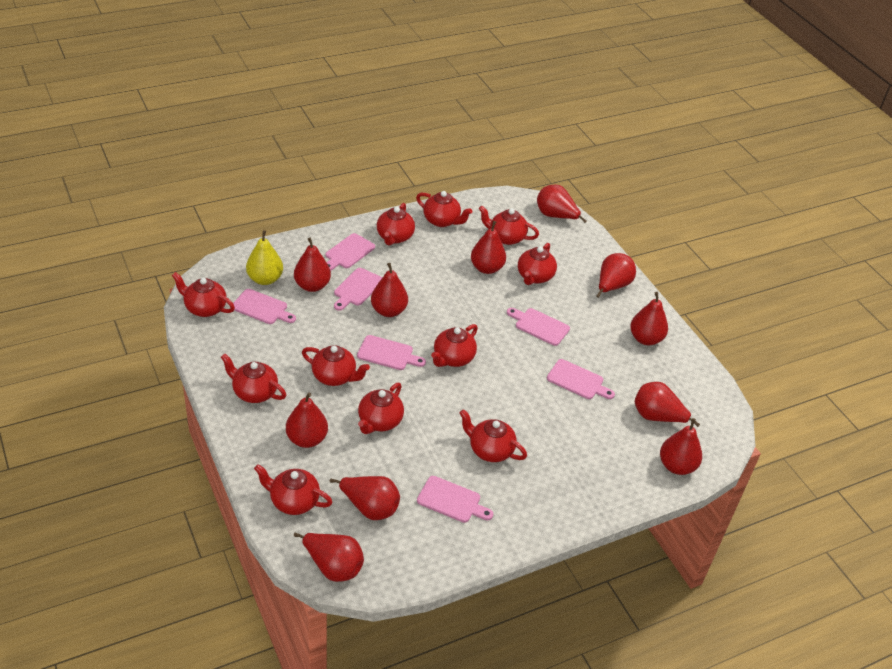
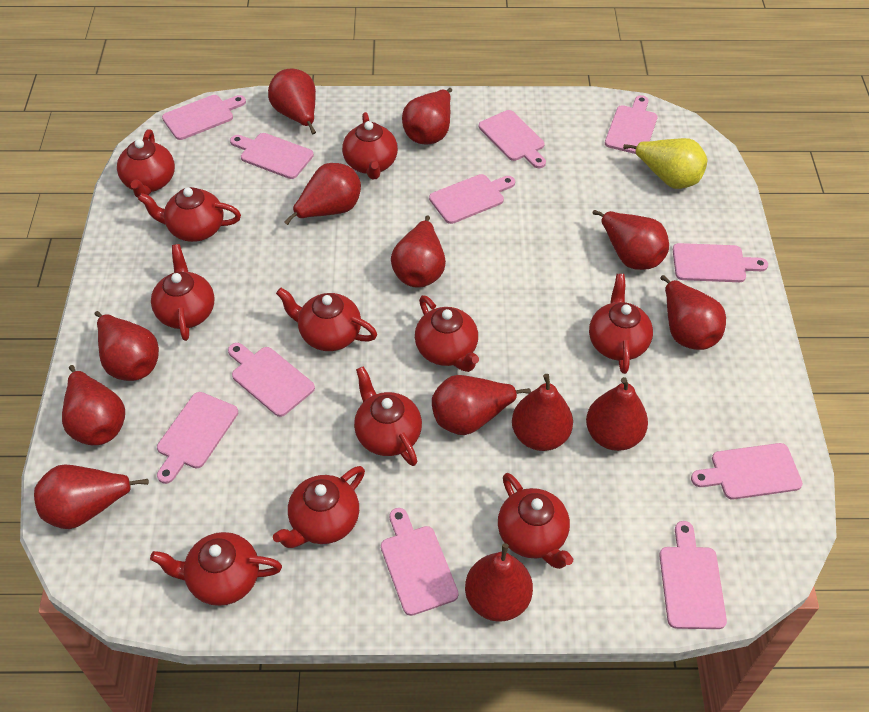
pink cutting board: [233,289,296,324] [326,233,375,271] [334,268,382,311] [357,335,426,370] [417,476,493,523] [507,308,570,346] [547,359,615,399] = 7 -> [157,392,238,484] [162,95,246,140] [228,343,315,417] [230,133,314,179] [381,508,459,616] [429,174,515,224] [479,110,546,168] [605,95,658,154] [659,521,727,629] [673,243,768,282] [691,443,803,500] = 11
red pear: [286,393,328,448] [294,238,331,292] [294,533,364,582] [330,476,400,520] [371,263,408,317] [471,221,506,274] [537,185,587,223] [596,253,636,298] [630,292,668,345] [635,382,700,427] [660,418,702,475] = 11 -> [34,464,149,529] [62,365,125,445] [94,311,159,381] [268,68,316,135] [284,163,361,225] [391,215,446,288] [402,88,452,145] [432,375,531,435] [465,543,533,622] [512,374,573,451] [586,377,648,451] [592,210,669,270] [660,275,726,350] = 13

